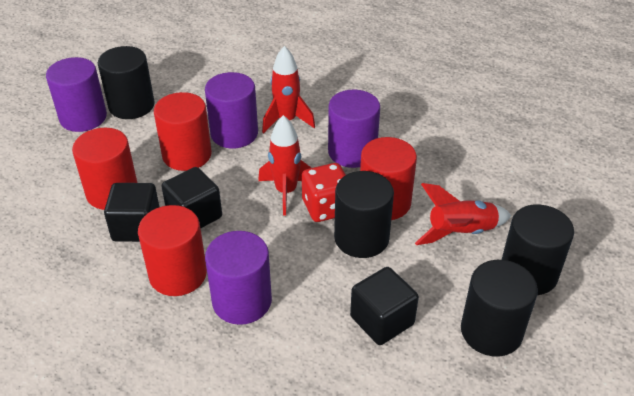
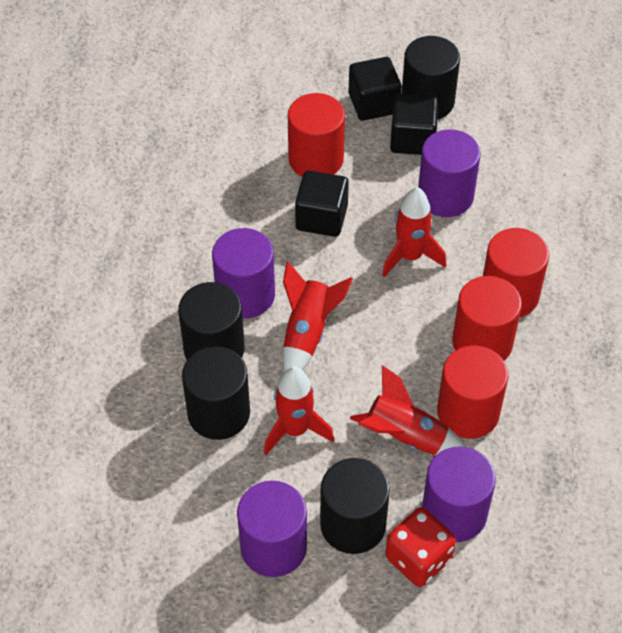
red rocket: [258,115,312,216] [262,46,315,133] [415,183,511,245] = 3 -> [264,366,334,455] [283,261,353,371] [350,365,466,455] [382,187,446,277] = 4

